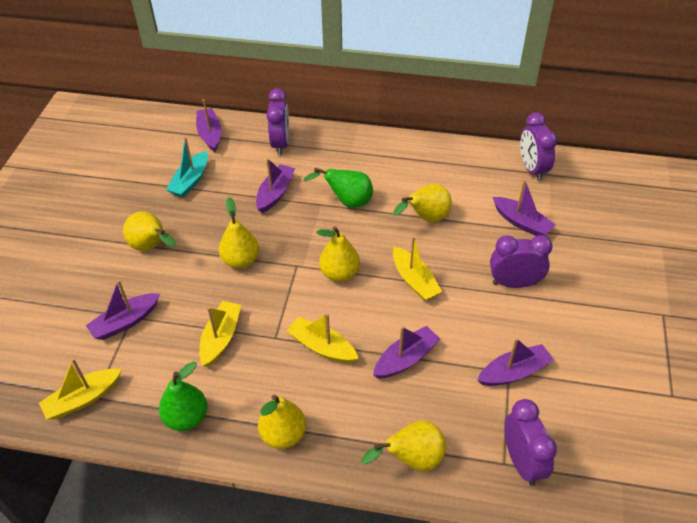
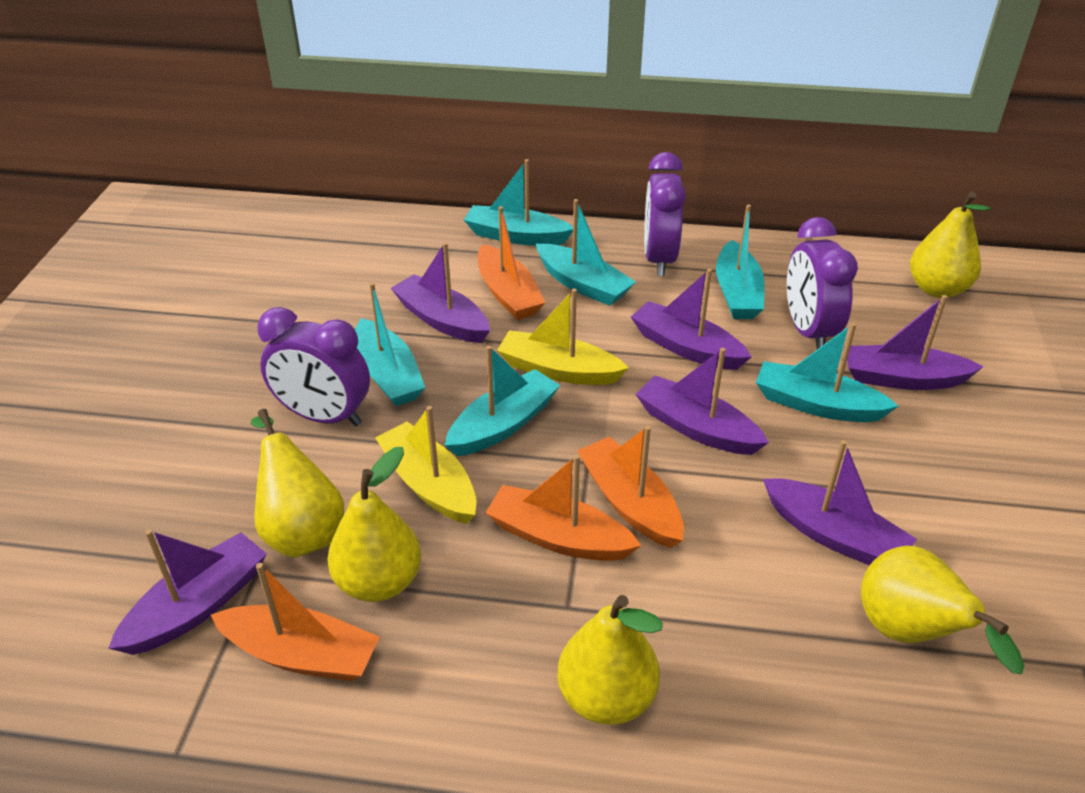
green pear: [159,361,207,431] [303,168,373,208] = 2 -> none = 0
orange boat: none = 0 -> [211,563,380,681] [478,206,545,320] [485,454,641,561] [577,426,684,548] = 4
purple clock: [266,88,289,155] [490,235,553,288] [504,399,557,486] [520,112,557,181] = 4 -> [258,307,370,426] [644,152,686,276] [787,217,858,350] = 3
turquoise boat: [166,137,208,198] = 1 -> [355,283,426,406] [445,345,560,456] [464,159,573,246] [536,199,636,306] [716,205,765,319] [756,323,898,422] = 6
yellow boat: [39,358,122,419] [199,301,241,367] [287,313,359,363] [393,236,442,301] = 4 -> [375,406,476,524] [497,289,629,385] = 2
yellow pear: [123,212,176,251] [219,197,259,269] [258,395,306,449] [316,226,360,282] [361,420,446,471] [393,184,452,222] = 6 -> [251,409,344,558] [327,447,421,602] [557,595,663,725] [861,545,1024,674] [910,192,991,298] = 5

